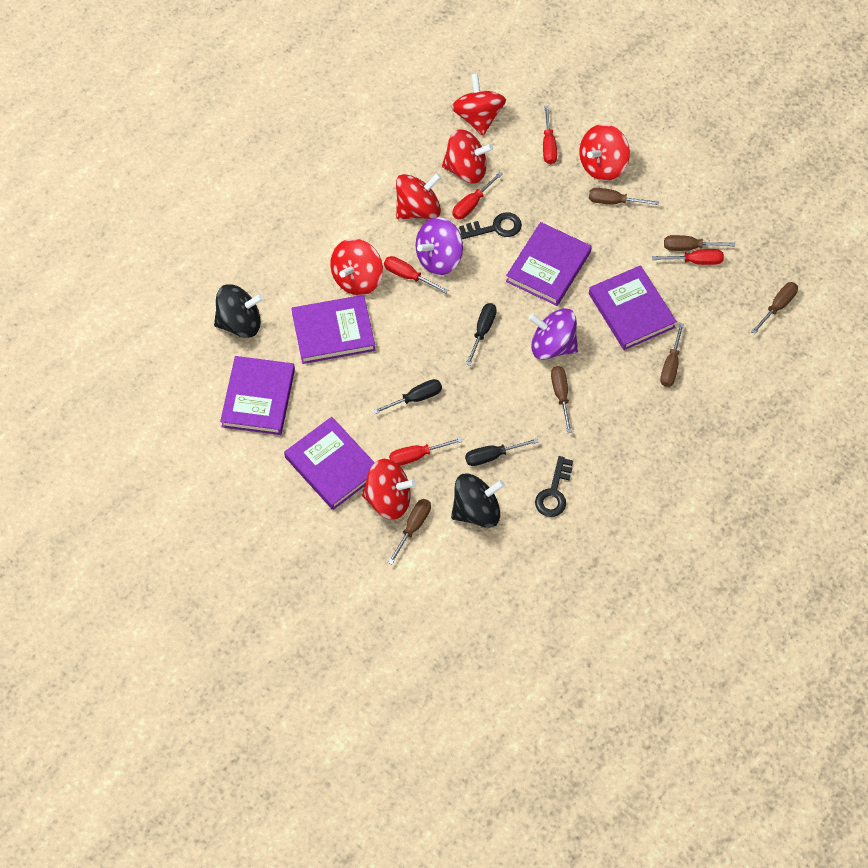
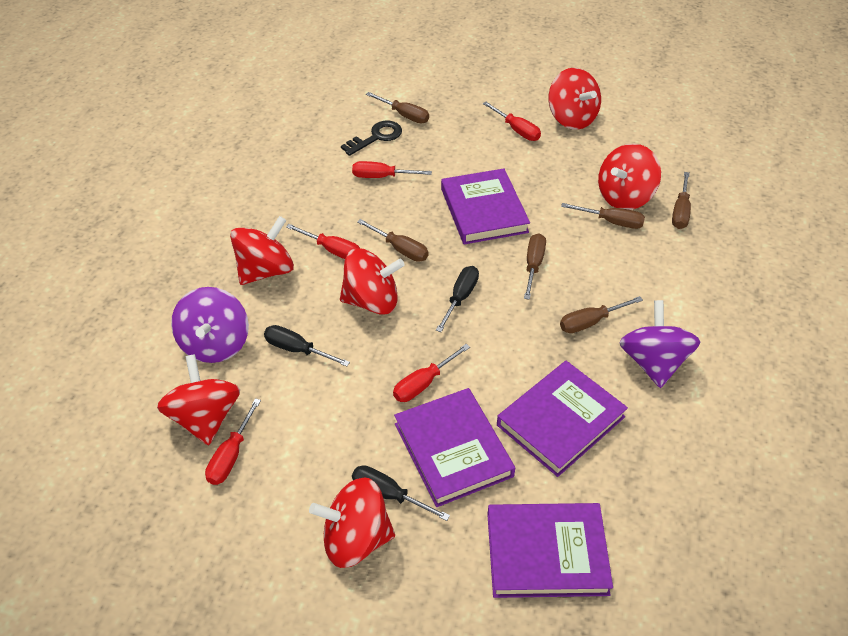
black key: [459,212,522,239] [535,456,573,517] = 2 -> [341,120,402,156] = 1
black spinning top: [214,284,264,338] [451,473,505,528] = 2 -> none = 0
purple book: [220,356,295,435] [284,417,375,510] [292,295,375,364] [506,222,592,306] [589,265,677,350] = 5 -> [394,388,515,507] [441,169,530,244] [487,503,613,598] [497,361,628,477] = 4

